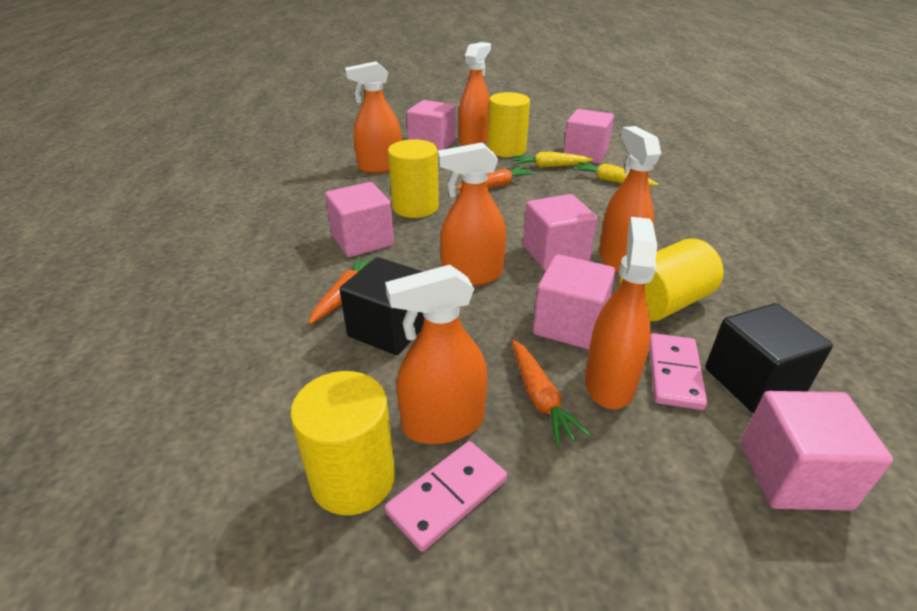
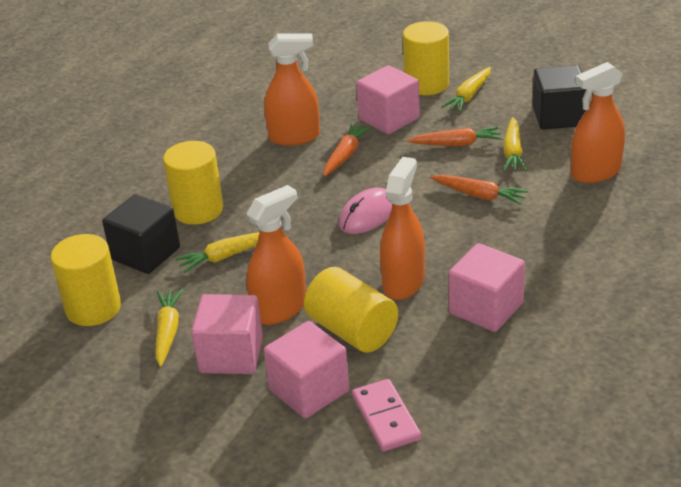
orange spray bottle: [345,61,402,173] [385,265,488,444] [438,142,506,286] [459,42,491,146] [585,217,657,409] [599,126,661,274] = 6 -> [246,185,306,325] [264,33,320,146] [380,157,425,300] [571,62,625,183] = 4
pink cube: [325,182,394,257] [407,100,456,150] [523,194,598,271] [533,254,616,350] [563,109,614,164] [741,391,893,511] = 6 -> [191,294,263,374] [264,321,350,419] [356,65,420,134] [449,243,525,332] = 4
pink domino: [385,441,507,552] [649,333,707,410] = 2 -> [352,379,421,451] = 1
pink mouse: none = 0 -> [339,187,392,234] = 1
yellow carrot: [512,152,593,168] [572,162,658,186] = 2 -> [156,289,183,367] [175,232,259,273] [441,67,491,112] [503,117,527,172] = 4

